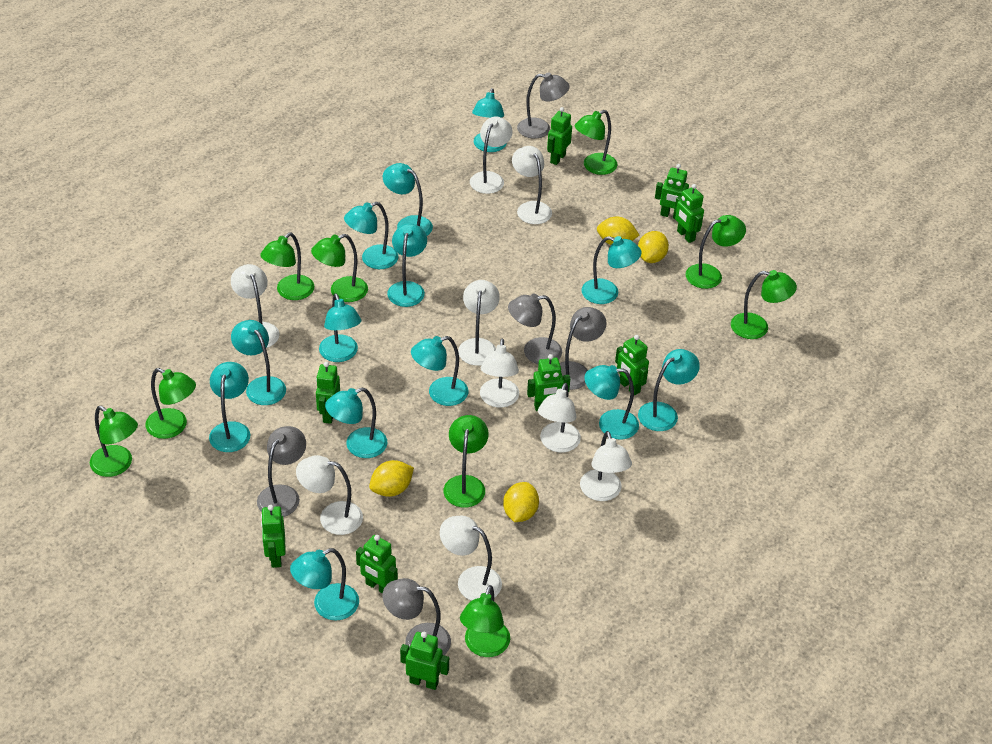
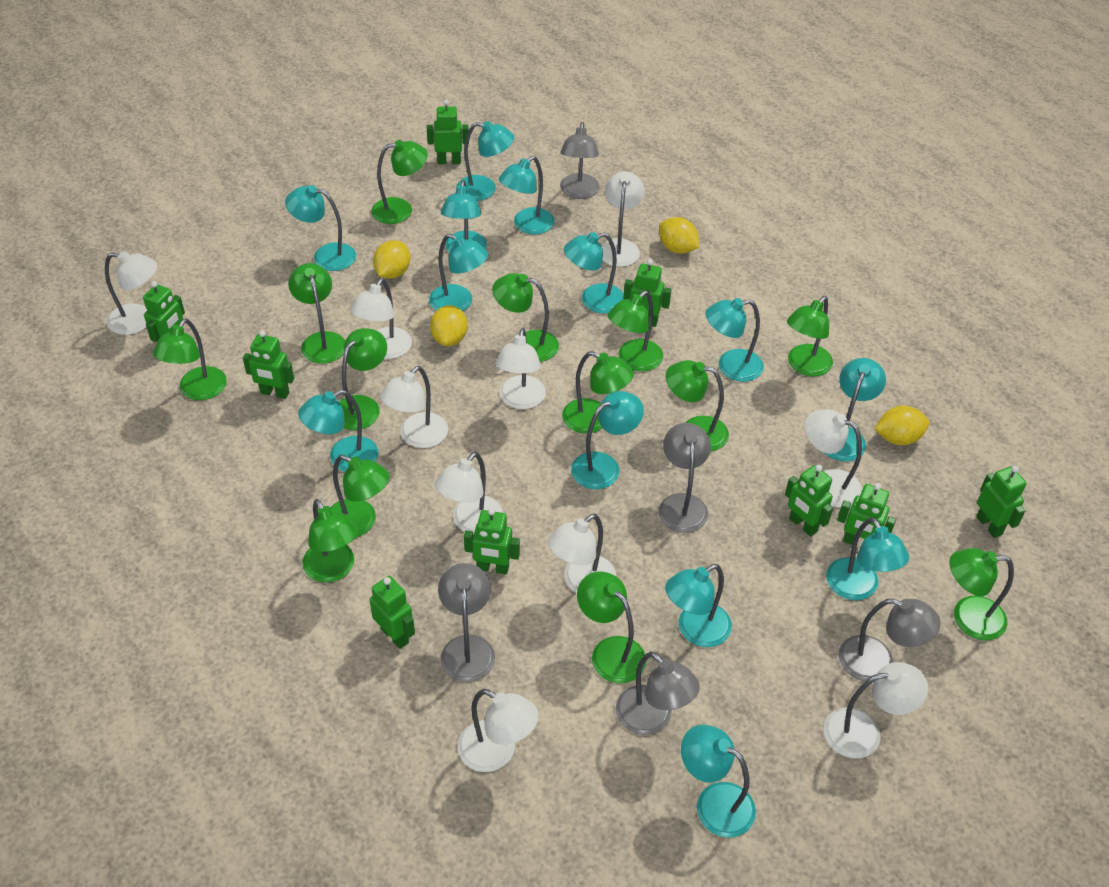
green lamp: [90,406,138,477] [146,368,196,439] [260,233,314,300] [311,234,368,302] [444,415,488,508] [460,585,510,657] [575,110,617,175] [686,215,746,289] [731,270,797,339] = 9 -> [153,318,227,400] [288,263,345,364] [302,499,358,583] [330,455,390,537] [339,328,387,430] [371,140,428,224] [492,273,559,362] [562,351,634,434] [577,571,646,683] [608,290,663,371] [666,360,729,451] [787,296,833,377] [949,548,1014,640] = 13
white lamp: [231,264,280,348] [296,455,363,535] [440,516,502,601] [458,280,500,366] [470,117,513,194] [480,338,519,408] [512,146,552,224] [538,383,581,453] [580,431,632,501] = 9 -> [105,251,157,335] [350,278,412,359] [380,366,448,448] [435,452,503,535] [458,689,539,772] [495,328,546,409] [548,514,616,593] [601,171,644,267] [804,409,862,508] [824,662,928,758] = 10

